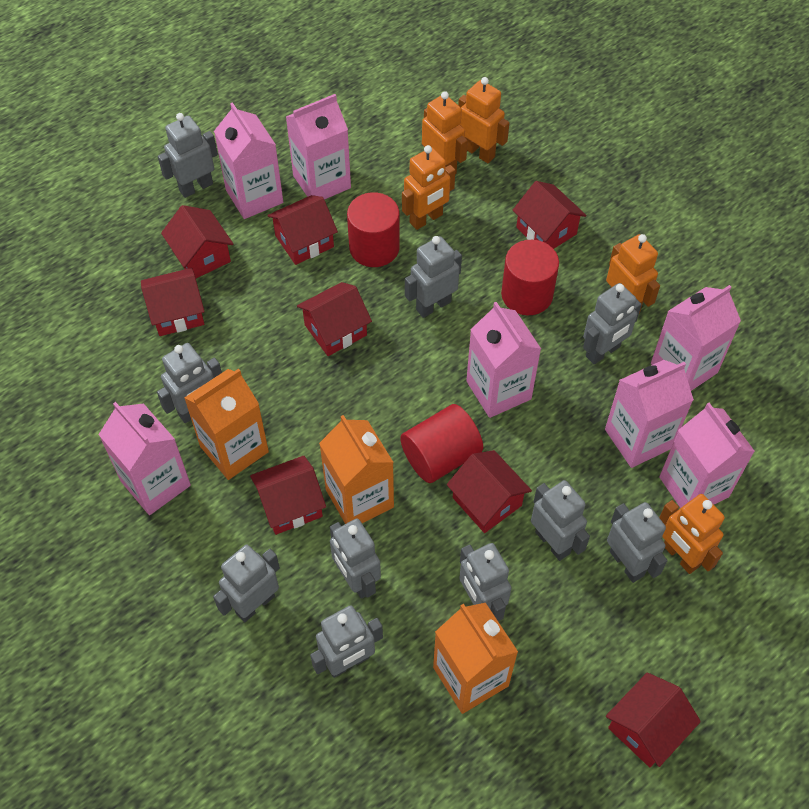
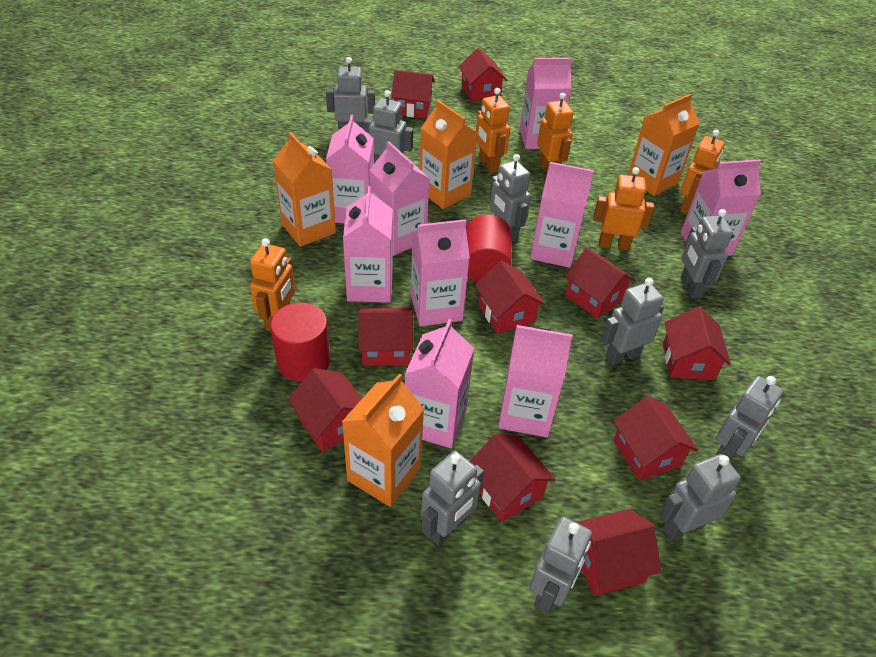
grey robot: [157,343,222,423] [158,113,218,198] [213,545,280,622] [310,605,383,678] [330,519,381,599] [405,236,462,318] [459,543,511,621] [531,480,590,561] [583,283,642,364] [607,502,667,583] = 10 -> [326,57,375,130] [363,90,413,163] [421,451,484,546] [489,154,531,242] [530,517,592,614] [601,278,664,366] [659,454,741,541] [681,209,733,299] [715,376,783,462] = 9
orange carton: [184,369,269,480] [319,415,394,524] [433,603,518,714] = 3 -> [273,132,336,247] [342,374,424,507] [420,100,477,209] [628,94,700,196] = 4
pink carton: [98,402,191,515] [214,102,283,219] [286,94,351,200] [466,302,541,418] [605,360,694,468] [651,285,741,391] [659,403,755,508] = 7 -> [326,115,374,224] [343,186,393,303] [370,141,430,256] [405,319,474,448] [411,219,470,327] [498,325,573,437] [520,58,572,149] [531,162,594,268] [681,160,761,256] = 9
red cylinder: [347,192,400,267] [400,404,483,483] [501,240,559,315] = 3 -> [270,303,330,382] [466,214,512,282] = 2
red house: [141,268,205,336] [161,205,233,278] [250,456,326,535] [267,195,338,265] [297,282,372,356] [447,450,532,533] [513,181,587,249] [606,672,701,767] = 8 -> [288,368,362,452] [358,308,413,366] [391,70,435,118] [458,48,507,102] [470,433,556,522] [475,261,545,334] [565,248,635,319] [576,509,662,596] [613,396,698,481] [663,307,731,380] = 10

